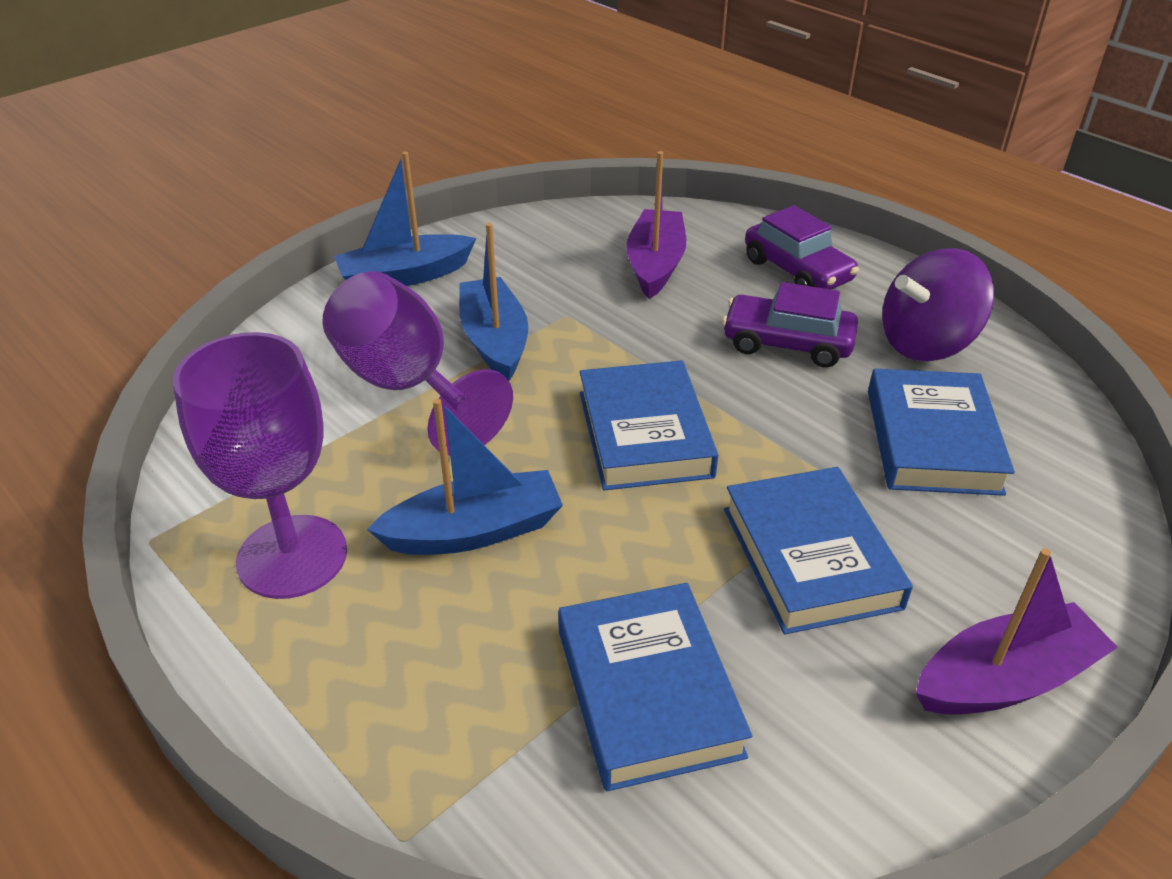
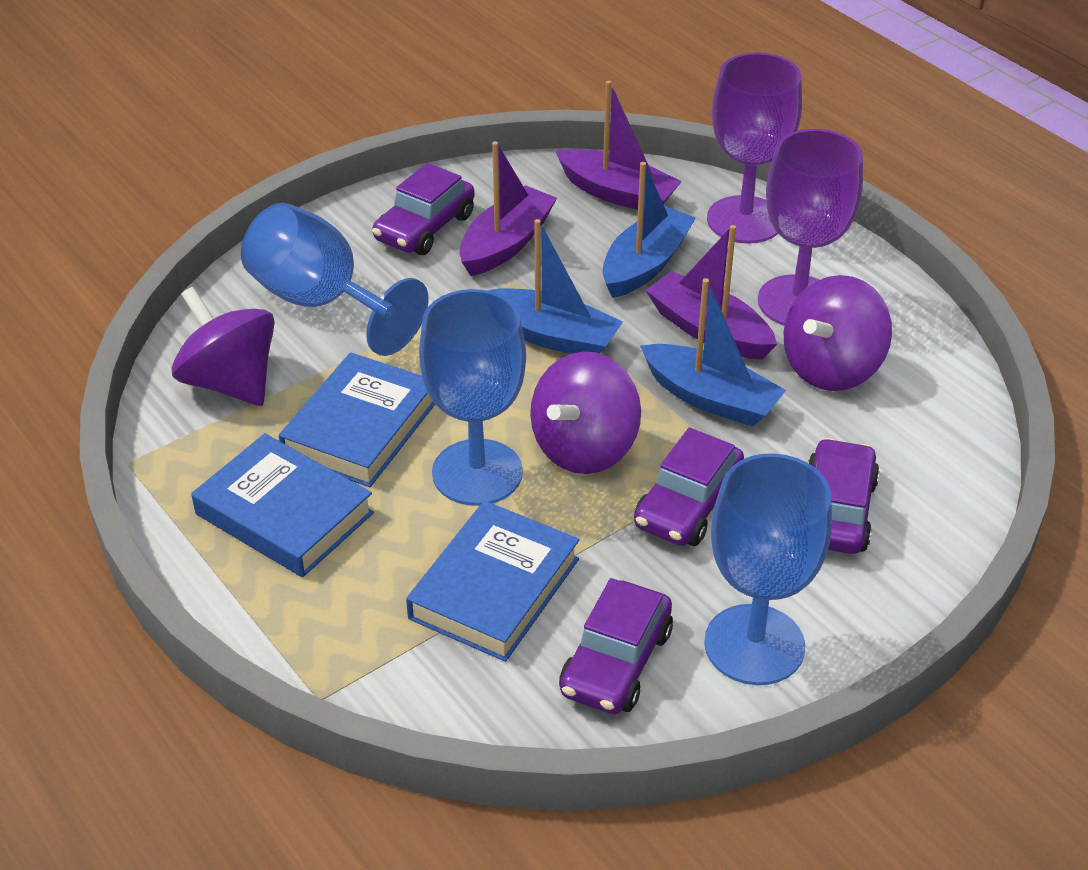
blue book: [558,583,752,791] [580,360,718,490] [724,467,913,634] [868,369,1015,496] = 4 -> [191,433,374,577] [279,352,435,487] [406,501,579,662] = 3
blue goblet: none = 0 -> [241,203,429,356] [419,289,526,506] [704,453,832,685] = 3
purple boat: [627,151,686,299] [916,548,1118,714] = 2 -> [459,141,557,276] [555,81,682,210] [645,225,777,360] = 3
purple car: [722,282,858,368] [745,205,859,290] = 2 -> [372,163,475,255] [559,578,673,714] [634,428,744,546] [808,438,880,554] = 4
purple spinning top: [882,248,994,361] = 1 -> [171,287,275,406] [530,352,641,474] [784,275,892,391] = 3

